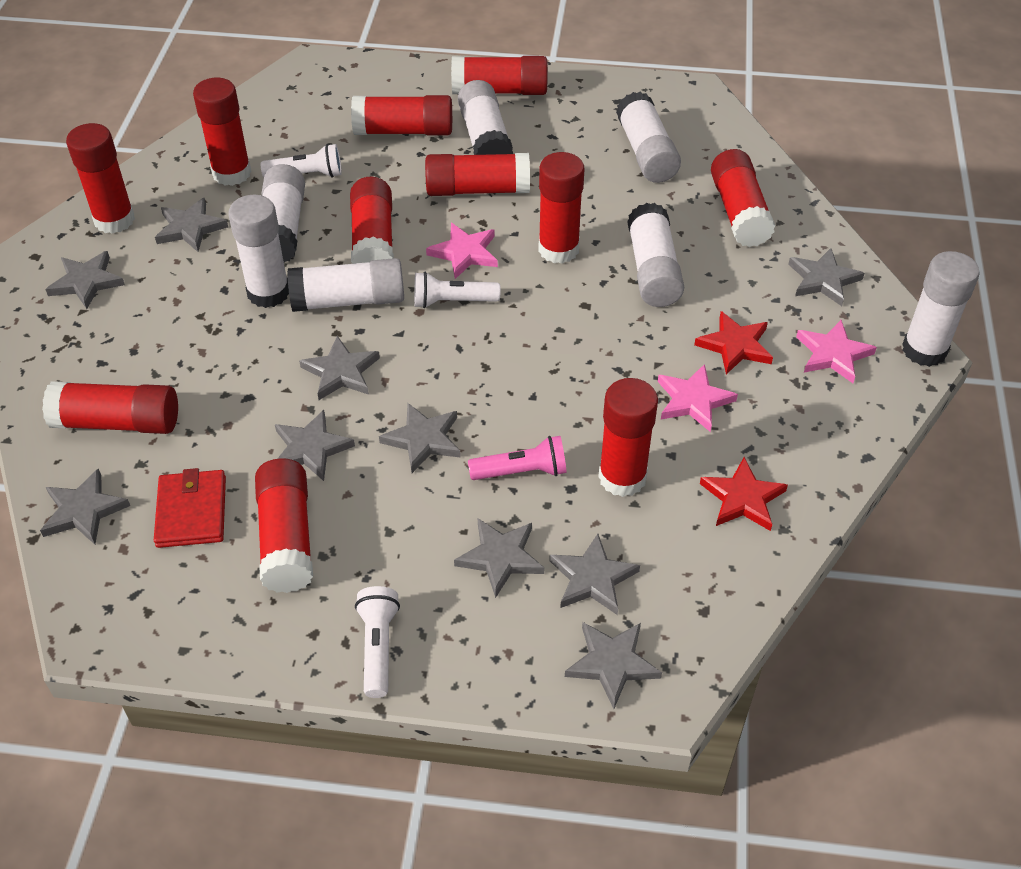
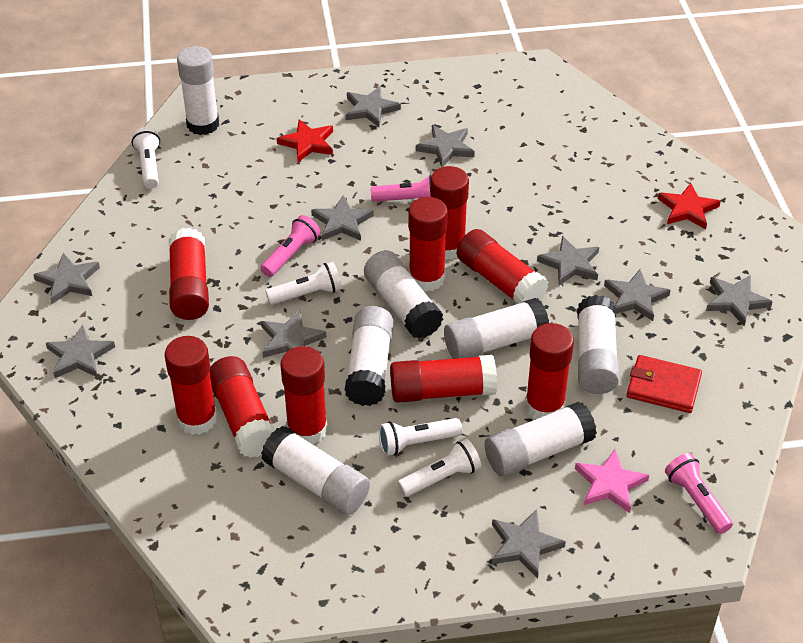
pink flashlight: [468,436,567,480] = 1 -> [261,215,320,277] [371,175,432,202] [665,453,733,534] = 3
pink star: [426,223,498,279] [658,364,738,432] [796,320,877,383] = 3 -> [575,449,649,513] = 1
red glue stick: [42,381,178,434] [66,123,135,234] [193,78,252,186] [255,458,313,593] [350,177,394,264] [351,95,452,135] [425,153,530,196] [451,56,548,95] [538,152,585,264] [598,378,658,497] [711,149,775,247] = 11 -> [165,336,217,435] [169,228,209,320] [209,356,275,458] [280,346,328,445] [390,355,497,403] [408,197,448,292] [430,166,469,260] [457,229,548,304] [525,323,574,419] = 9
white flashlight: [261,144,342,178] [355,586,400,698] [414,272,501,308] = 3 -> [132,127,160,189] [266,262,342,305] [379,418,462,456] [398,439,481,497] = 4

